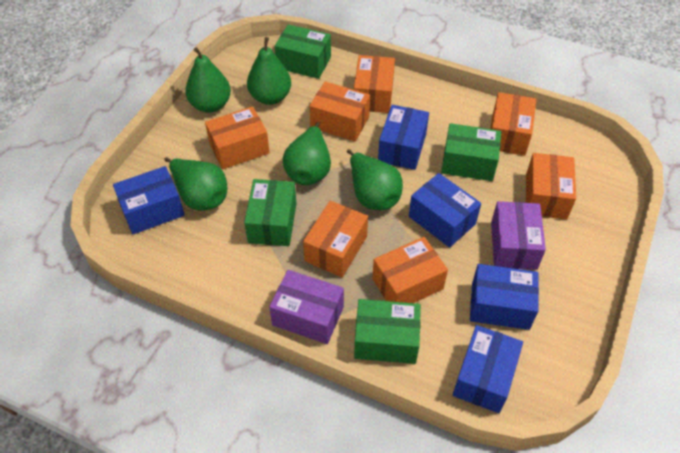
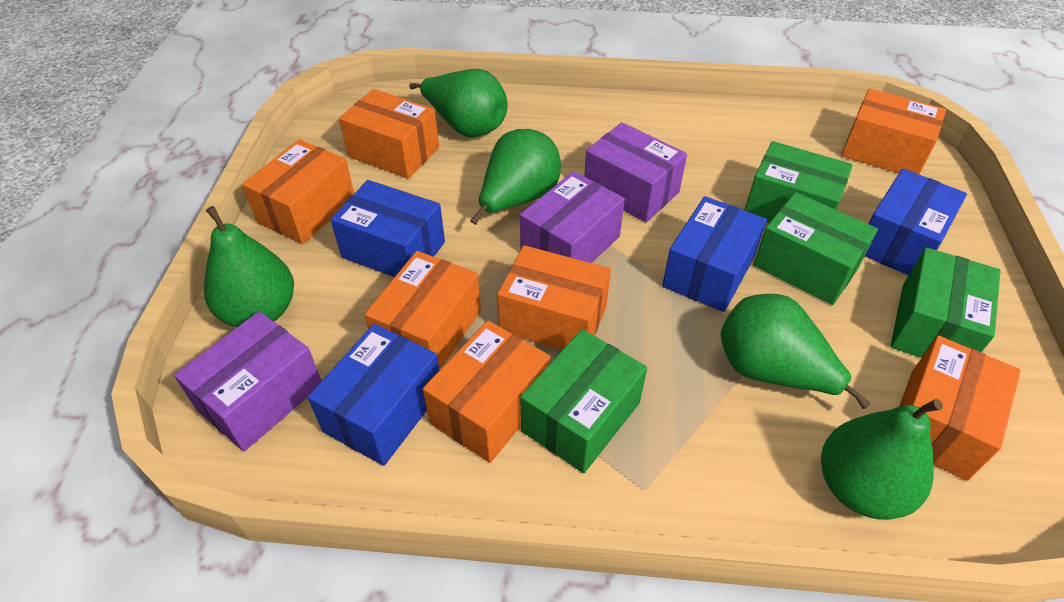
blue box: [113,166,185,234] [378,105,429,170] [409,173,481,248] [453,325,523,413] [470,264,539,330] = 5 -> [308,324,439,466] [331,180,445,277] [662,196,767,312] [865,169,967,275] = 4
purple box: [269,270,344,344] [491,201,546,270] = 2 -> [174,311,322,451] [520,171,625,263] [584,122,687,222] = 3

